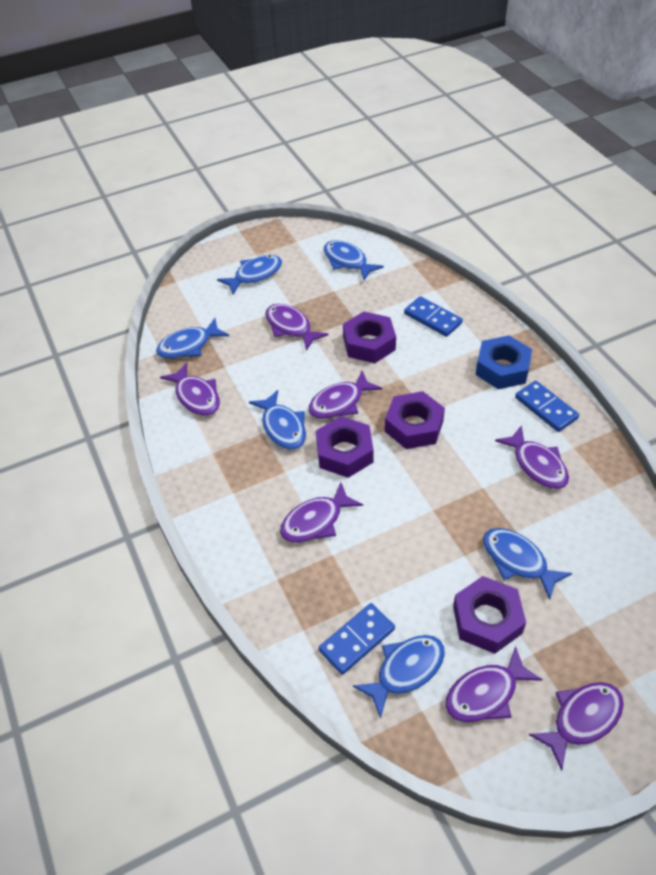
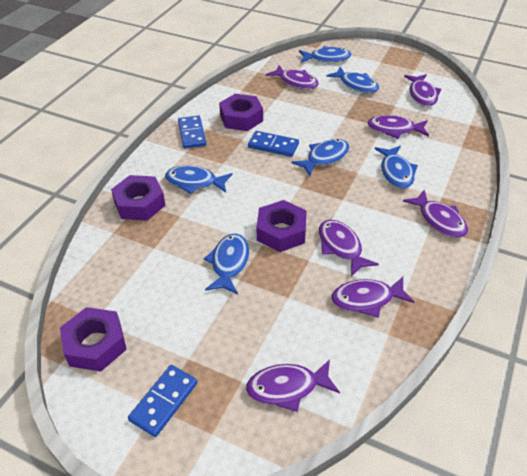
blue nut: [475,335,532,389] = 1 -> none = 0

